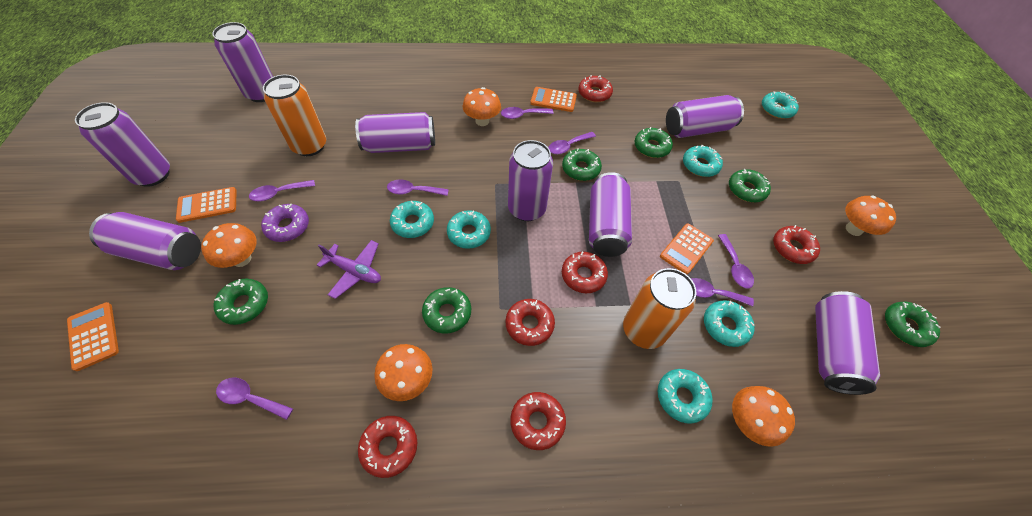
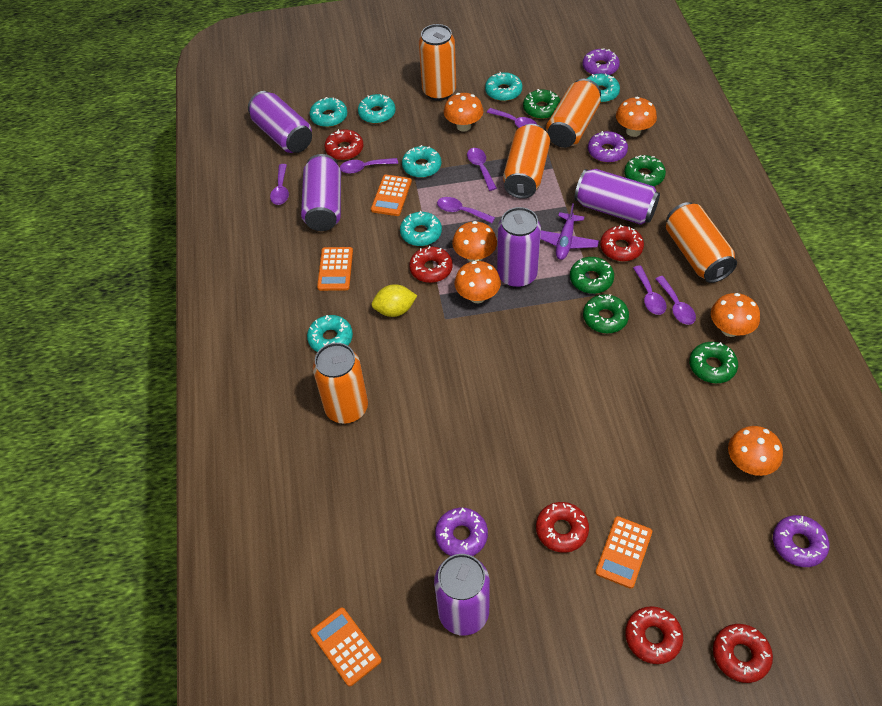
green donut: [214,279,268,325] [422,287,471,333] [562,148,602,181] [635,127,673,158] [729,169,771,202] [885,302,941,347] = 6 -> [523,89,560,119] [570,257,614,294] [583,294,629,333] [624,155,666,186] [689,342,738,383] = 5
orange can: [263,75,326,156] [623,268,696,349] = 2 -> [313,343,368,424] [419,24,456,101] [503,124,550,199] [546,79,601,148] [666,202,737,283] = 5
orange mushroom: [201,223,257,268] [375,344,432,401] [463,87,501,126] [732,386,795,447] [845,195,896,236] = 5 -> [444,93,483,132] [452,221,497,262] [454,261,501,303] [616,97,657,137] [711,293,760,337] [728,426,783,476] = 6
purple can: [75,102,170,187] [89,212,201,270] [213,22,273,102] [355,112,435,153] [508,140,553,221] [589,172,632,257] [666,95,744,138] [815,291,880,395] = 8 -> [248,91,312,153] [301,154,341,231] [434,554,490,636] [497,207,541,288] [574,169,660,225] = 5
purple donut: [261,204,309,242] = 1 -> [435,508,488,556] [583,49,620,75] [588,131,628,163] [773,515,829,567] = 4
turquoise donut: [390,201,434,238] [447,210,491,249] [657,369,713,424] [683,145,723,177] [704,300,755,347] [762,91,799,119] = 6 -> [307,315,353,352] [310,97,347,127] [358,94,396,124] [400,211,442,246] [402,145,442,178] [485,72,522,101] [586,73,620,103] = 7
yellow lemon: none = 0 -> [371,284,417,317] = 1

